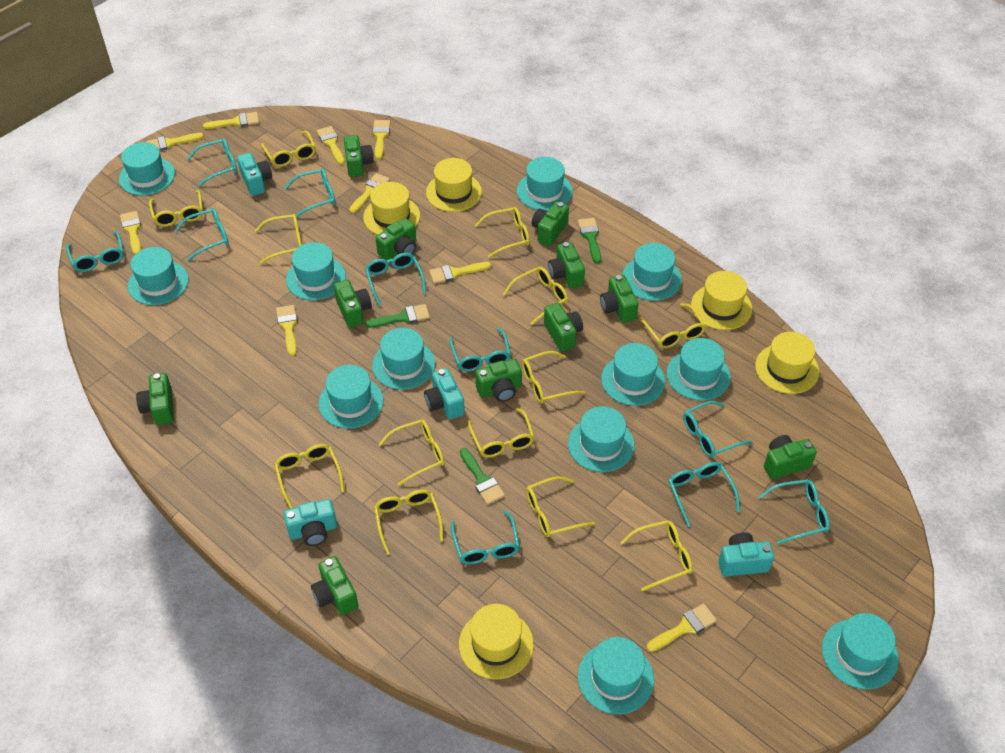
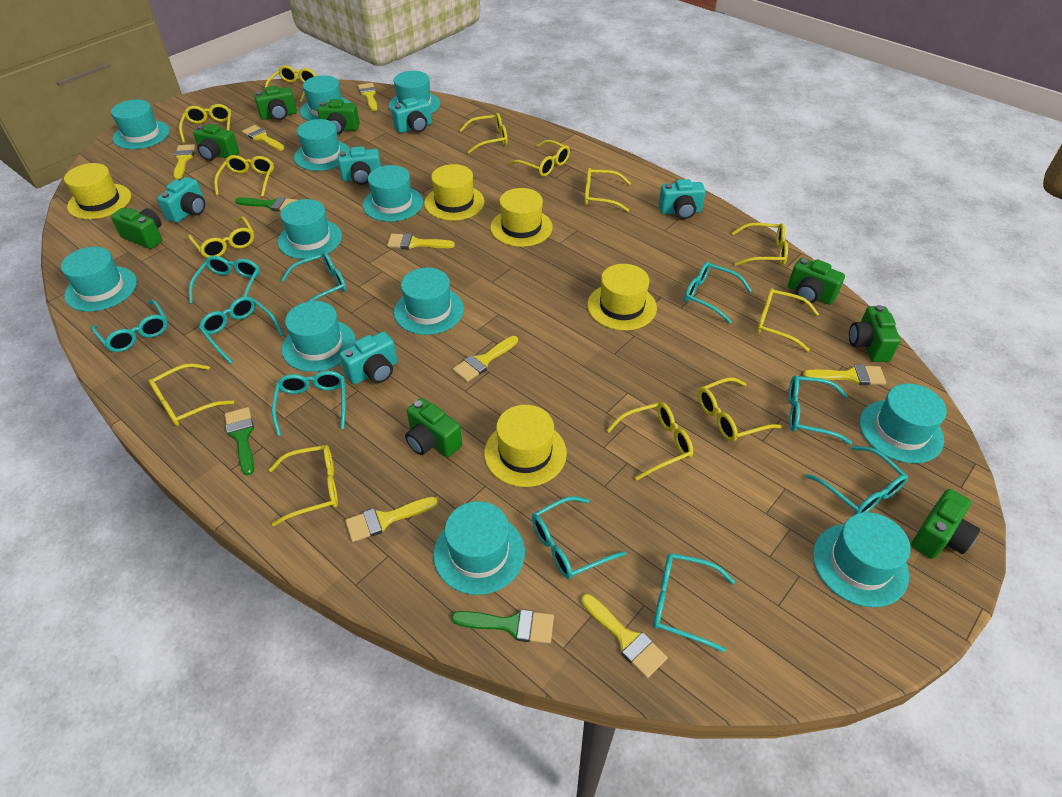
green camera: [136,373,174,425] [311,556,358,615] [334,280,372,328] [343,135,374,177] [376,218,416,260] [475,359,522,402] [532,201,569,246] [544,303,583,352] [548,242,585,289] [600,275,638,323] [764,435,817,479] = 11 -> [111,208,162,249] [193,124,239,161] [254,86,297,120] [317,99,360,134] [405,398,462,457] [788,258,845,305] [849,305,901,362] [911,489,980,559] = 8
turquoise camera: [237,153,272,196] [284,499,337,546] [424,368,465,420] [718,532,774,577] = 4 -> [157,177,205,223] [338,146,381,185] [339,331,397,384] [391,97,432,133] [659,179,706,219] = 5
yellow brush: [120,211,141,255] [146,133,204,151] [203,112,259,129] [276,305,297,356] [317,126,345,165] [349,173,390,213] [372,120,390,159] [429,262,491,284] [646,603,717,652] = 9 -> [173,144,196,180] [242,125,285,151] [345,497,438,542] [358,83,377,111] [387,233,455,249] [453,336,518,382] [581,594,668,678] [803,365,886,385] = 8

